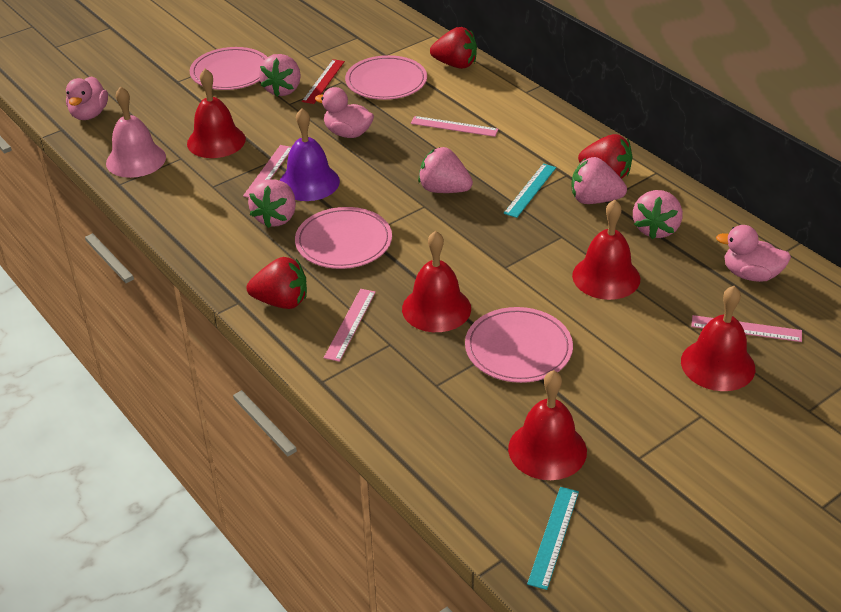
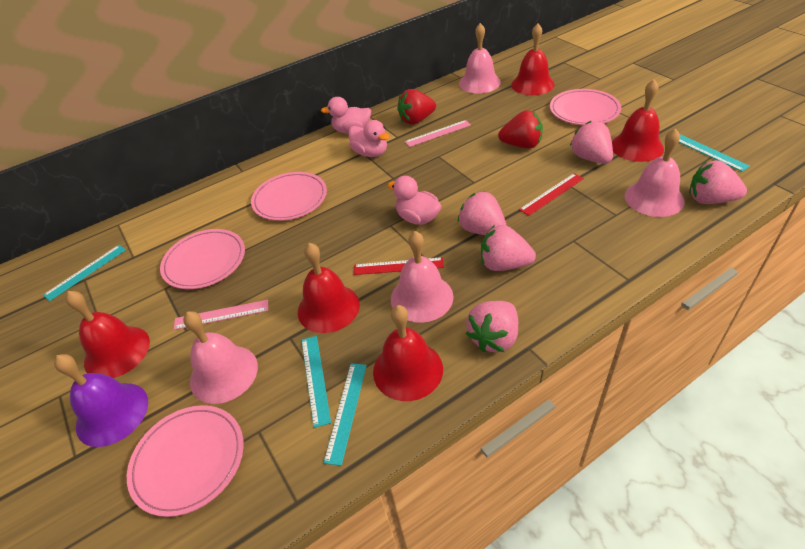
pink bell: [106,86,166,178] = 1 -> [183,311,258,404] [391,231,454,323] [459,23,501,94] [625,128,685,217] = 4
pink ruler: [243,145,292,198] [324,289,376,362] [411,116,499,137] [691,315,802,342] = 4 -> [174,300,268,330] [404,120,471,147] = 2
red ruler: [302,59,345,104] = 1 -> [354,257,444,275] [519,173,584,216] = 2
red strawberry: [247,257,307,309] [430,27,477,69] [578,134,633,179] = 3 -> [397,89,436,125] [498,110,543,149] = 2
turquoise ruler: [503,163,556,218] [527,487,579,590] = 2 -> [43,245,126,301] [301,336,331,428] [324,363,367,466] [679,134,750,171] = 4

